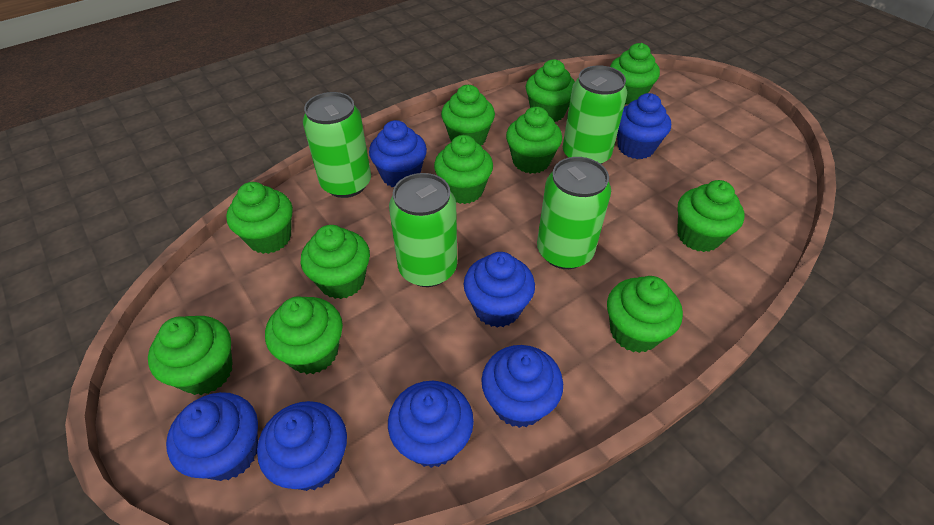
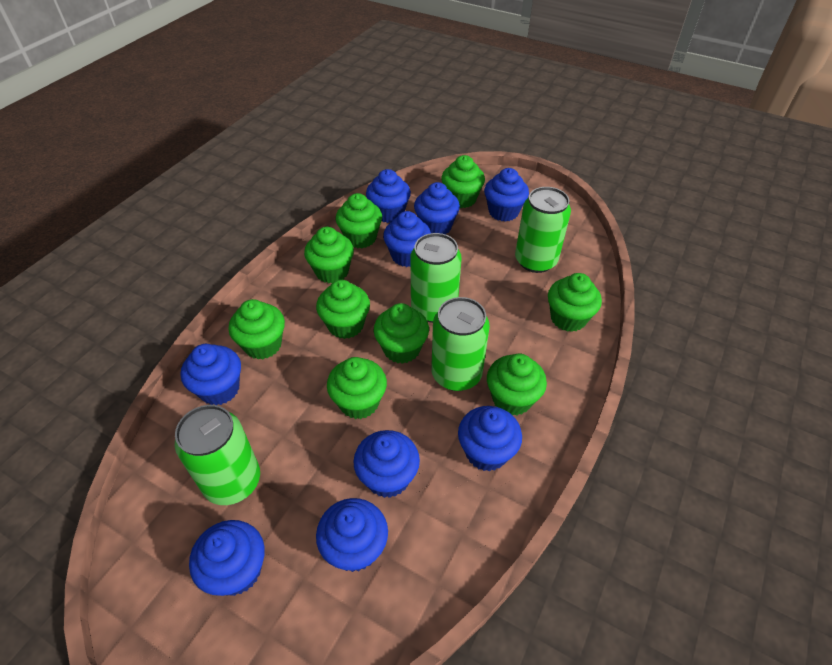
blue cupcake: [166,392,258,481] [257,401,347,491] [369,120,427,187] [388,381,474,468] [464,252,535,328] [481,345,563,428] [617,93,671,159] = 7 -> [181,344,241,405] [189,520,265,596] [316,498,388,572] [354,430,420,498] [366,169,411,223] [383,211,431,267] [414,182,460,234] [458,406,522,472] [484,168,529,222] = 9
green cupcake: [148,316,233,395] [226,182,293,254] [265,296,343,374] [301,225,370,299] [434,135,493,204] [441,85,495,146] [506,107,562,174] [526,59,575,122] [607,276,683,353] [610,43,660,105] [677,180,745,252] = 11 -> [229,299,285,359] [304,227,354,283] [316,280,370,339] [327,357,387,419] [336,193,382,248] [373,303,429,364] [441,155,485,208] [487,353,547,415] [548,273,602,332] = 9

